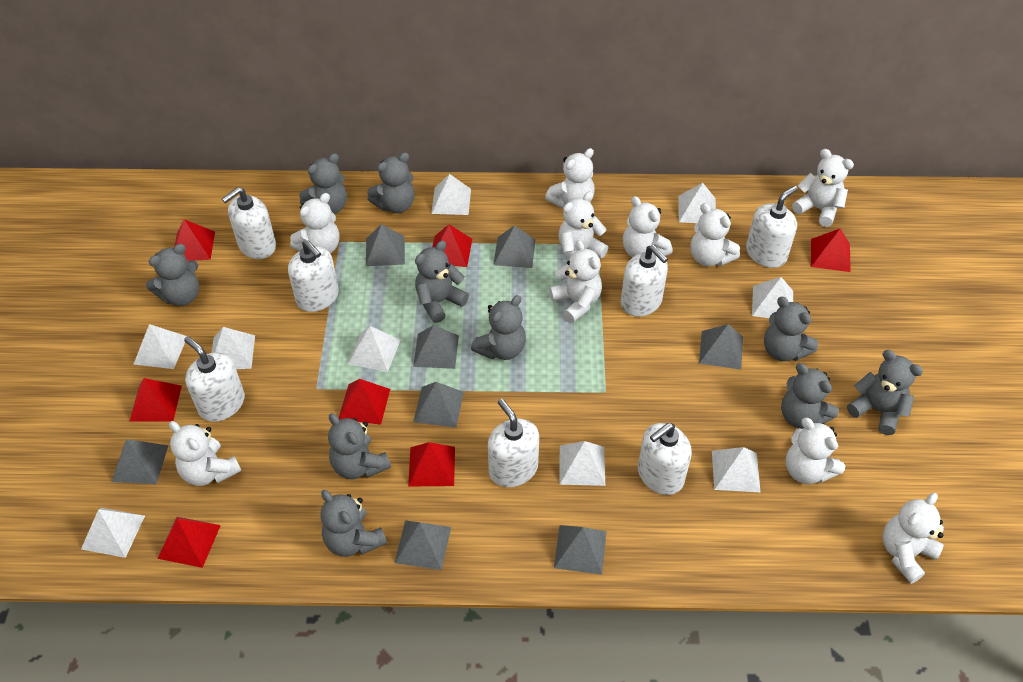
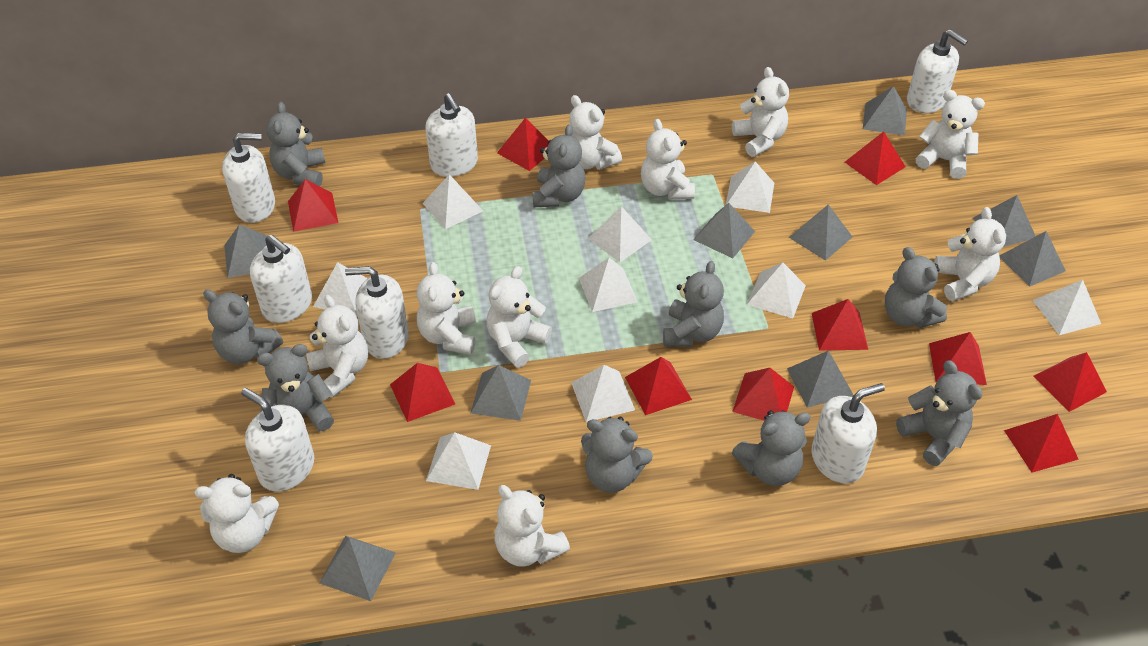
grey pyramid: [112,439,168,484] [366,224,405,266] [395,520,451,570] [413,325,459,369] [413,382,464,428] [493,225,536,268] [554,525,606,575] [699,324,743,370] = 8 -> [224,224,268,278] [319,536,396,601] [471,365,531,421] [693,203,755,258] [787,350,853,408] [789,204,853,261] [863,86,907,136] [973,195,1035,247] [999,231,1066,287] = 9
grey teddy bear: [146,244,199,306] [299,153,347,214] [320,490,387,557] [328,413,391,479] [367,153,415,213] [415,241,469,323] [471,295,526,360] [764,297,818,361] [781,363,839,429] [847,350,923,435] = 10 -> [203,289,283,364] [257,344,334,431] [266,102,325,186] [532,124,586,207] [581,417,653,493] [663,261,724,347] [732,410,811,486] [885,247,947,328] [896,360,982,466] = 9
red pyramid: [130,378,182,421] [157,517,221,568] [174,219,215,261] [339,379,390,425] [408,442,455,487] [432,225,472,267] [811,229,851,272] = 7 -> [288,179,338,232] [390,363,455,422] [497,118,549,171] [625,357,692,415] [732,368,794,421] [812,299,868,351] [845,132,906,185] [929,332,987,385] [1004,414,1079,473] [1033,352,1107,412] = 10

